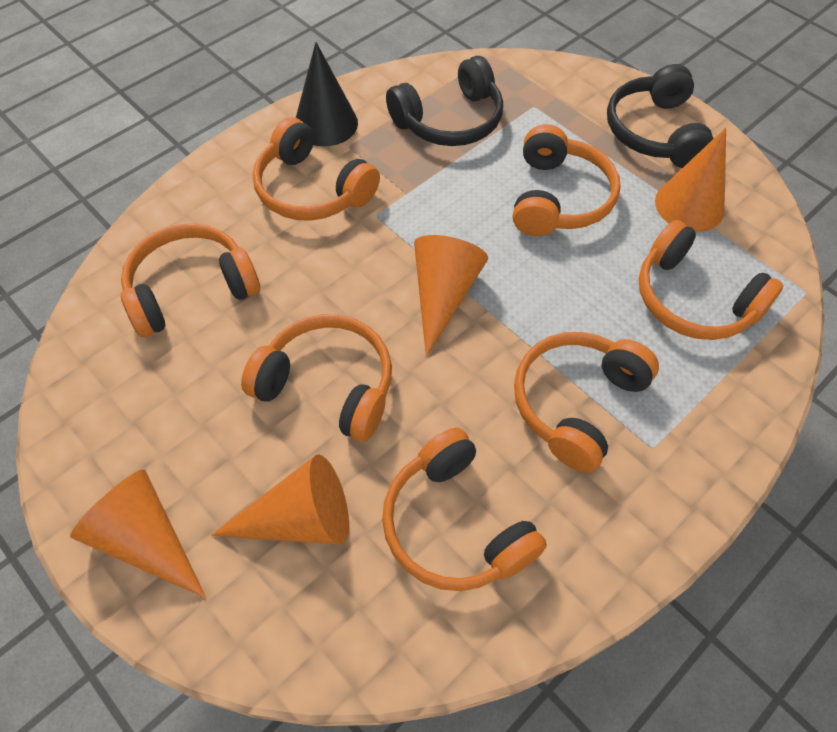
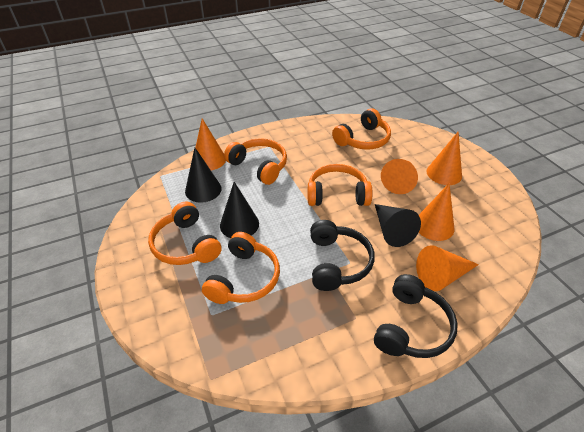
black cone: [296,42,358,146] = 1 -> [185,148,222,203] [220,182,259,238] [375,204,421,247] = 3
orange cone: [70,469,206,598] [211,454,349,545] [414,235,488,356] [655,128,726,232] = 4 -> [195,118,226,170] [381,159,418,194] [416,245,479,291] [419,183,454,241] [426,132,462,185] = 5
orange headphones: [121,223,260,337] [241,314,392,442] [253,117,380,221] [382,428,547,591] [513,124,621,236] [514,332,659,473] [639,220,784,340] = 7 -> [148,202,222,265] [202,232,280,304] [224,138,287,185] [308,164,373,206] [332,108,391,150] = 5

